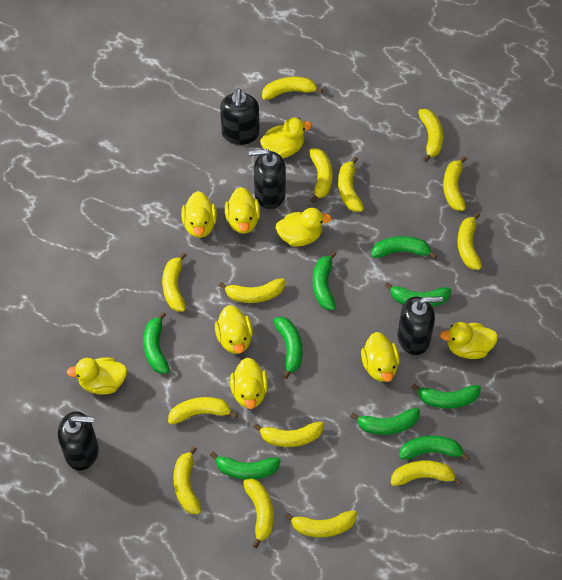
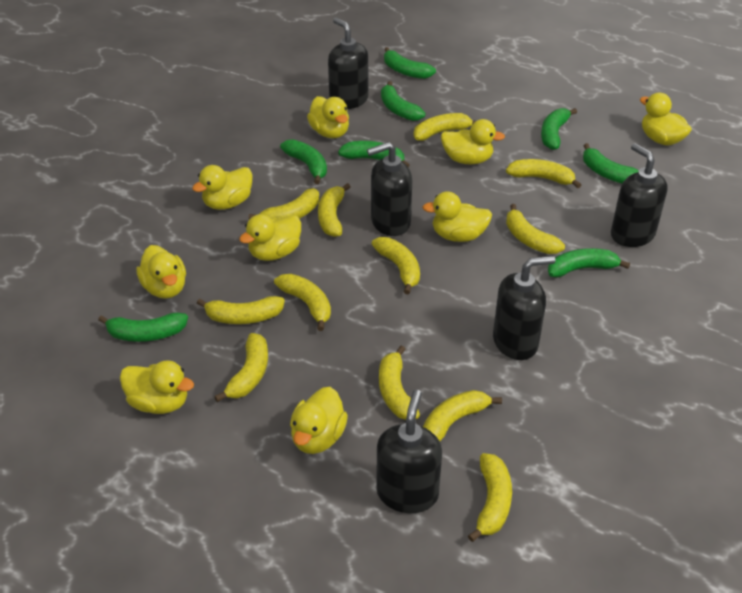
black soap dispenser: [58,411,99,470] [220,88,260,145] [249,149,286,209] [397,296,443,355] = 4 -> [328,17,368,109] [367,142,412,236] [376,390,442,513] [493,256,555,360] [611,143,668,247] = 5
green banana: [143,312,169,374] [210,451,281,480] [273,317,303,379] [313,251,336,310] [350,408,420,435] [371,236,437,259] [384,282,451,307] [399,436,470,461] [411,384,481,408] = 9 -> [98,312,188,342] [280,139,327,184] [338,141,410,168] [381,81,425,121] [384,47,436,79] [541,108,577,150] [548,248,630,278] [583,143,639,183] = 8
yellow banana: [162,252,186,312] [168,397,238,425] [173,446,201,514] [219,278,285,303] [243,479,274,548] [253,422,324,447] [262,77,323,100] [284,510,357,537] [309,148,333,203] [338,156,364,212] [391,460,462,486] [418,109,443,162] [443,156,467,211] [457,212,482,270] = 14 -> [197,296,285,324] [214,333,268,402] [249,188,319,220] [274,274,331,331] [318,183,350,237] [372,237,420,294] [379,345,420,420] [414,113,476,141] [423,390,502,441] [468,453,512,542] [506,159,581,188] [506,204,565,254] = 12

